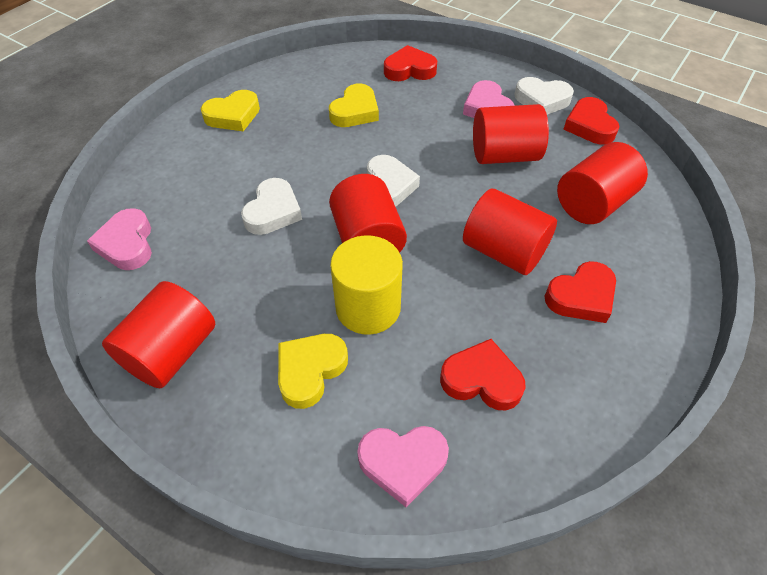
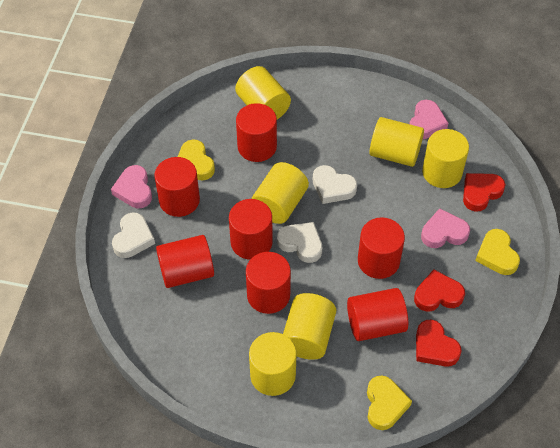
red cylinder: [102,281,215,388] [329,174,407,253] [463,189,557,275] [473,104,549,164] [557,142,648,224] = 5 -> [154,157,200,217] [156,235,214,288] [229,199,273,260] [236,103,277,162] [246,252,291,314] [347,288,408,341] [358,218,405,279] = 7
red heart: [384,45,437,81] [440,339,526,411] [545,261,616,323] [563,97,620,145] = 4 -> [414,270,465,312] [416,320,462,367] [463,173,505,212] = 3
yellow cylinder: [330,235,403,335] = 1 -> [235,66,291,119] [249,332,297,396] [251,162,309,224] [283,293,336,360] [369,117,424,167] [422,129,469,188] = 6

